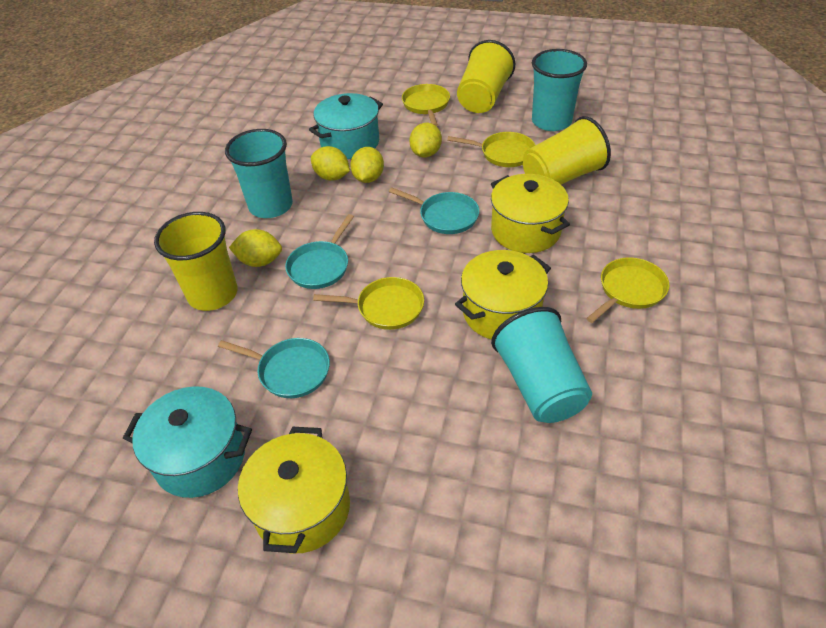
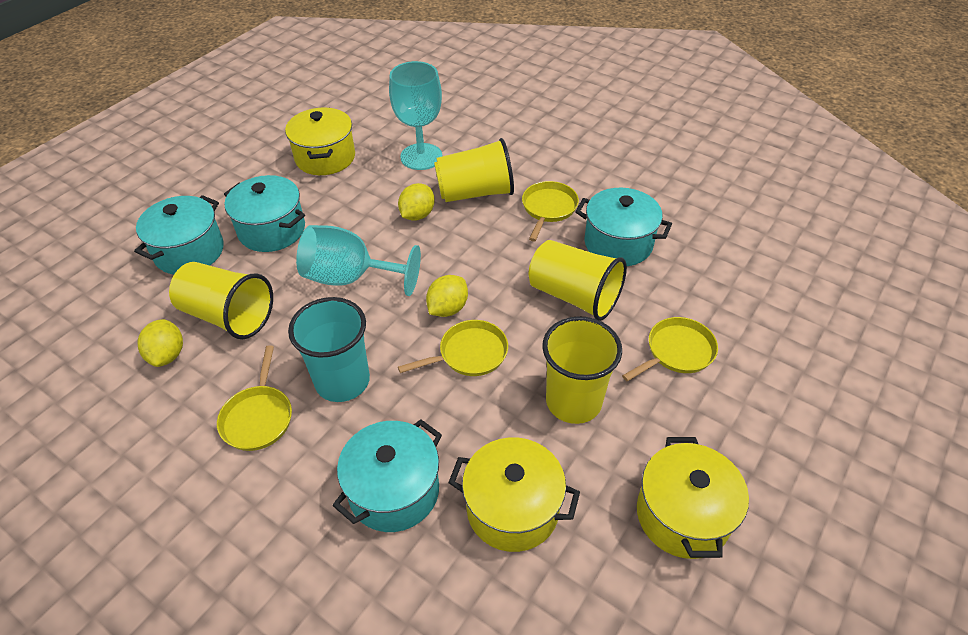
turquoise cup: [225,129,293,218] [491,307,592,423] [532,49,587,131] = 3 -> [288,297,370,402] = 1
turquoise goblet: none = 0 -> [296,225,421,296] [389,61,442,170] = 2
turquoise pan: [218,338,330,398] [285,214,354,289] [389,187,479,234] = 3 -> none = 0
turquoise pot: [123,386,252,498] [309,93,383,159] = 2 -> [134,195,224,274] [224,175,305,252] [332,419,442,532] [575,188,672,266] = 4
yellow cup: [154,212,238,311] [457,40,515,113] [523,116,611,185] = 3 -> [169,262,273,339] [434,138,514,202] [529,240,627,321] [542,316,622,424] = 4
yellow lemon: [229,229,282,267] [311,146,350,181] [350,147,384,183] [409,123,442,157] = 4 -> [137,319,183,367] [398,183,435,221] [426,275,468,317] = 3

